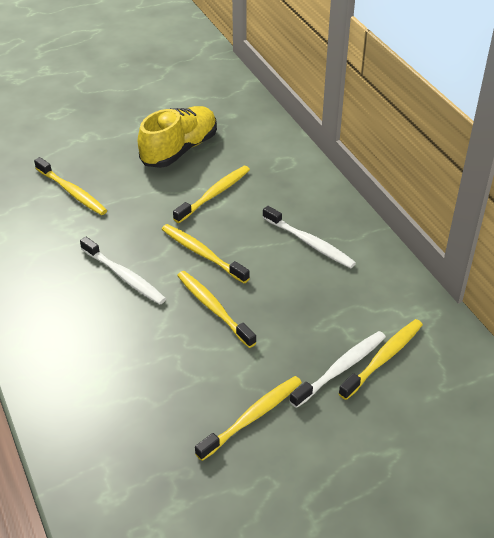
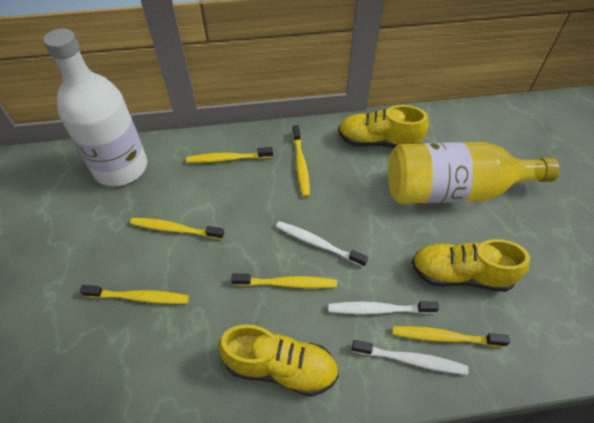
white bottle: none = 0 -> [43,28,147,187] = 1
yellow bottle: none = 0 -> [388,142,560,204] = 1
yellow shoe: [138,106,217,168] = 1 -> [219,324,339,396] [338,105,429,148] [411,239,530,292] = 3

